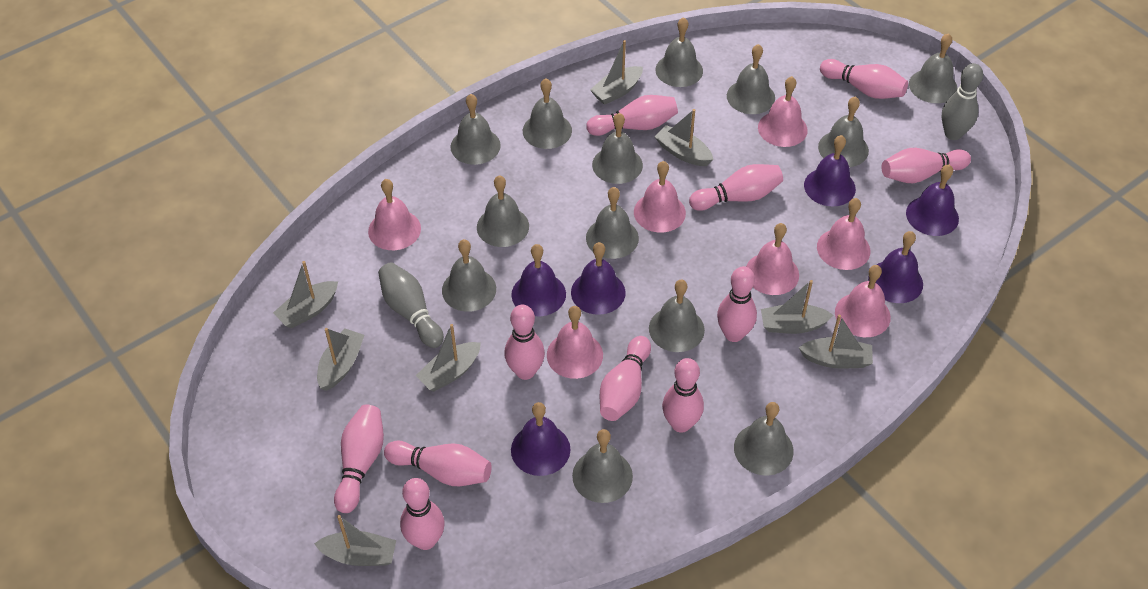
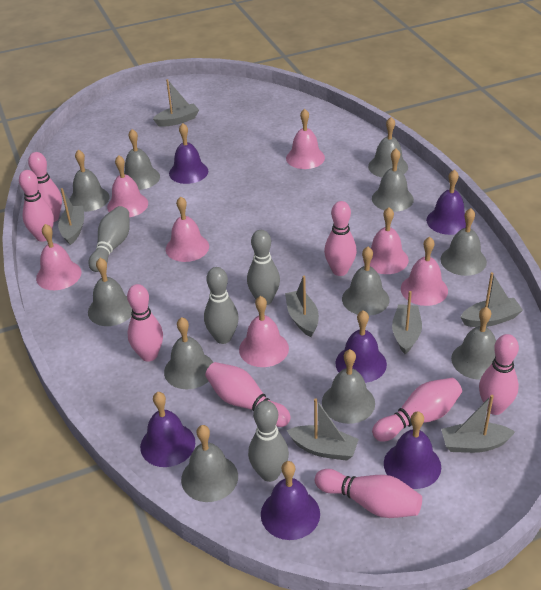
grey bell: [442,239,496,312] [450,94,501,165] [477,175,529,247] [523,78,572,149] [572,429,633,503] [586,187,639,259] [592,113,643,184] [649,280,705,352] [655,17,703,87] [727,44,775,114] [734,402,794,476] [818,96,869,167] [909,33,958,103] = 13 -> [69,150,110,212] [88,258,132,326] [124,129,160,190] [164,317,213,389] [181,425,238,502] [322,349,375,424] [342,247,389,316] [368,117,408,177] [372,148,414,212] [441,208,487,276] [451,307,496,380] = 11
grey boat: [273,261,338,328] [314,515,396,566] [317,328,365,391] [416,324,481,392] [590,40,643,105] [654,109,713,166] [761,280,834,334] [799,315,873,368] = 8 -> [58,188,84,245] [153,79,199,127] [285,276,319,337] [287,398,359,461] [392,291,422,354] [441,395,515,453] [461,272,523,327] = 7
grey bowling pin: [378,262,444,348] [942,63,983,140] = 2 -> [88,206,130,272] [204,267,239,344] [247,230,280,305] [248,401,289,482] = 4
pink bowling pin: [334,405,384,513] [384,441,492,486] [400,478,445,550] [504,305,545,380] [586,95,678,136] [600,336,651,421] [662,358,704,433] [689,164,783,211] [717,266,757,342] [820,59,908,99] [881,148,971,183] = 11 -> [19,170,54,242] [28,152,62,222] [127,284,163,362] [205,362,291,427] [315,469,422,518] [324,201,357,276] [372,378,462,442] [479,334,519,415] = 8

